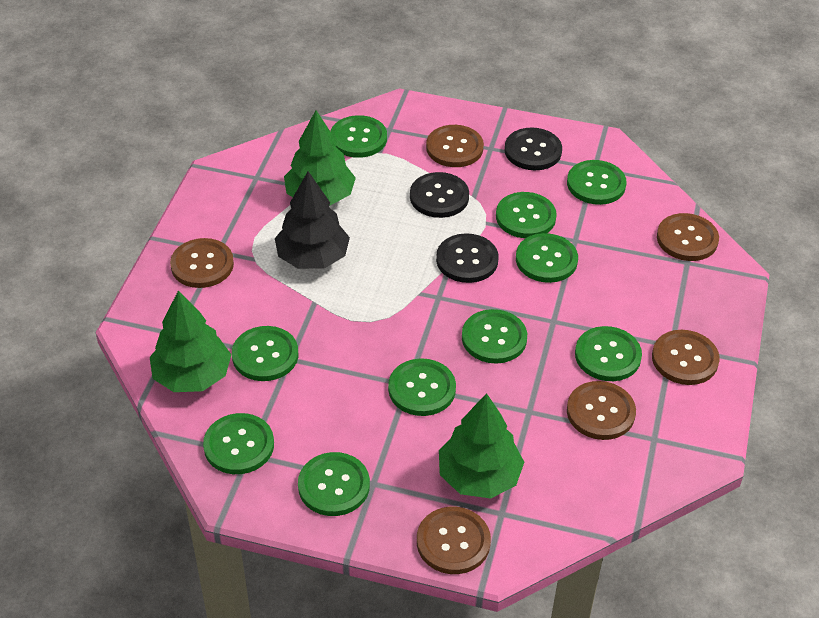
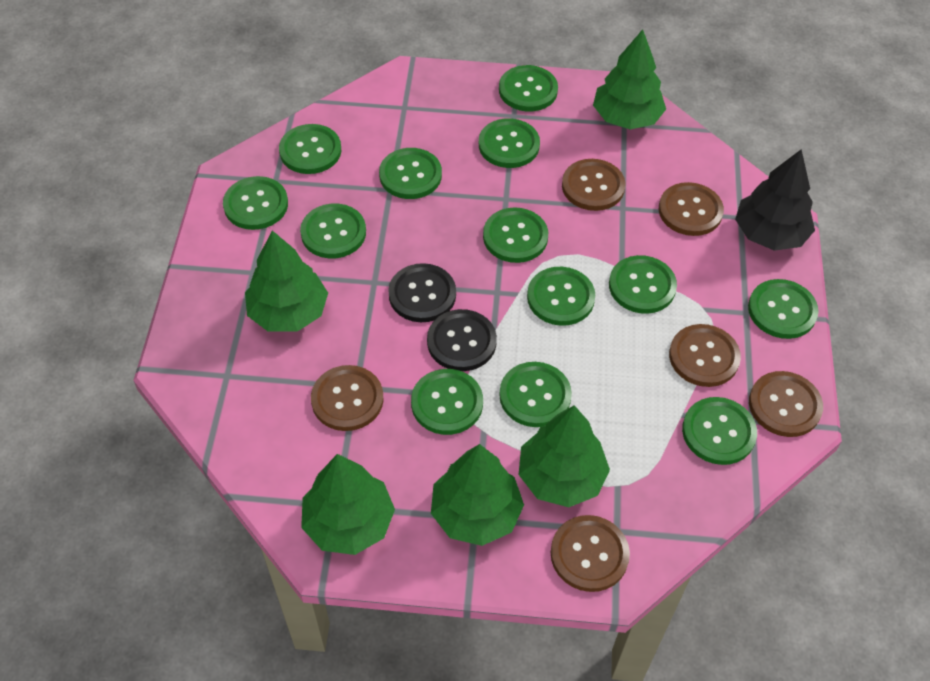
black button: [410,172,469,218] [436,233,499,283] [505,127,562,170] = 3 -> [388,263,456,322] [427,309,497,371] = 2
green button: [203,413,274,474] [232,326,298,381] [298,452,370,516] [330,115,387,158] [388,359,456,416] [462,309,527,364] [496,192,557,238] [516,233,578,283] [567,160,627,205] [575,326,642,381] = 10 -> [223,176,288,230] [279,124,341,174] [300,203,366,258] [379,148,442,199] [411,369,483,435] [479,118,540,168] [483,207,548,263] [499,65,558,111] [499,362,572,427] [527,267,595,326] [609,255,677,314] [682,397,757,465] [748,279,819,339] = 13
green tree: [150,290,231,392] [284,110,356,206] [439,393,524,498] = 3 -> [245,231,328,332] [301,454,395,555] [431,444,524,546] [519,405,610,507] [593,29,666,129] = 5

